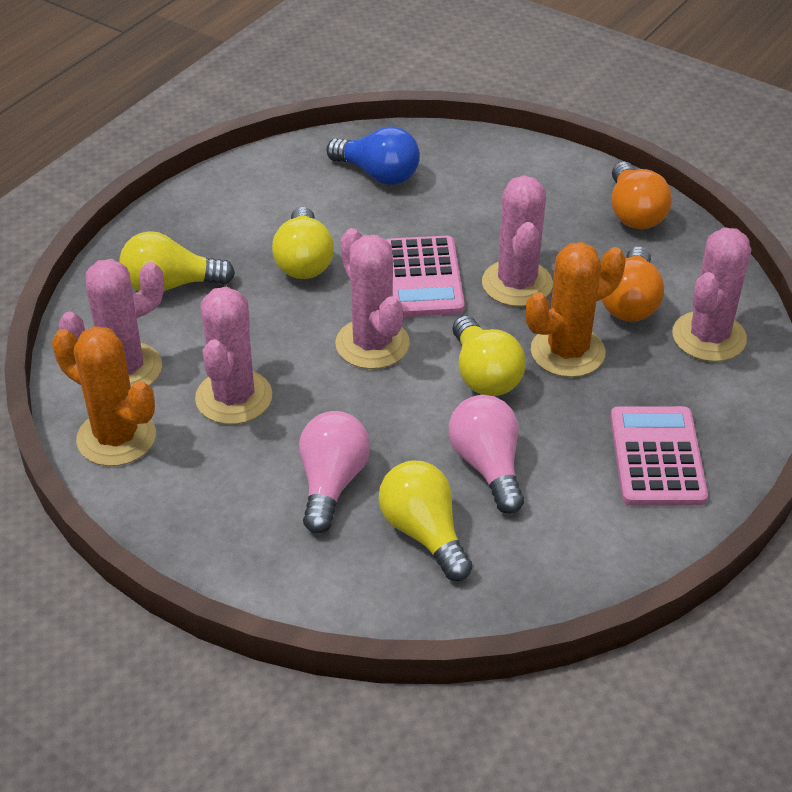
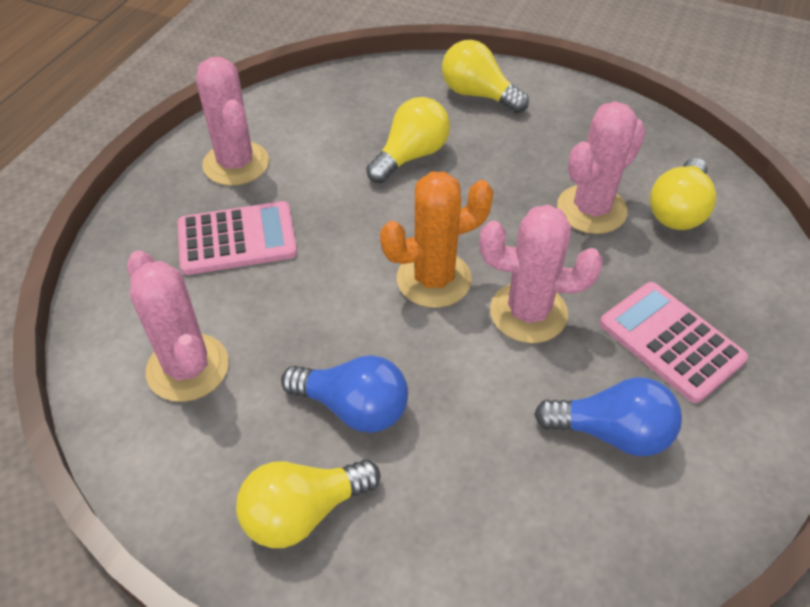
blue light bulb: [326,126,420,185] = 1 -> [281,355,408,433] [534,377,682,456] = 2
orange cactus: [52,326,156,466] [526,242,625,377] = 2 -> [380,172,494,308] = 1
orange light bulb: [601,246,664,322] [612,162,672,229] = 2 -> none = 0
pink cactus: [59,259,164,387] [195,287,272,424] [335,228,410,369] [482,175,553,307] [672,227,751,362] = 5 -> [127,251,229,402] [196,57,269,186] [480,205,603,343] [557,101,646,234] = 4
pink light bulb: [299,411,370,534] [449,395,524,514] = 2 -> none = 0

